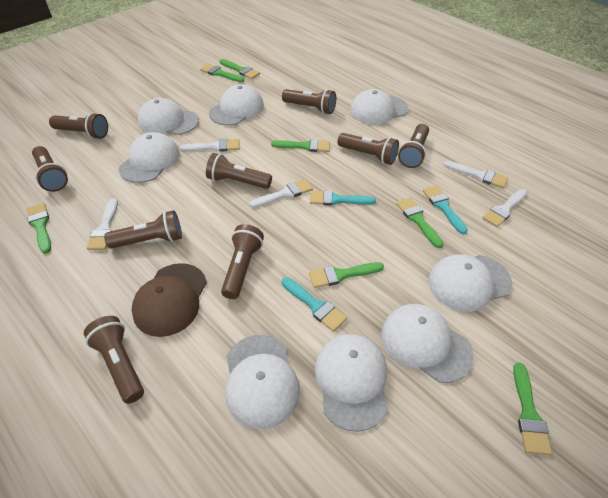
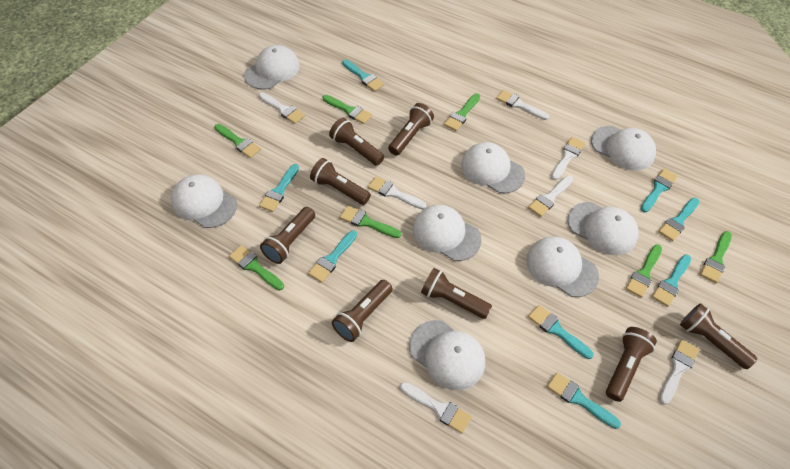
brown cap: [132,263,207,337] = 1 -> none = 0
brown flashlight: [32,146,68,192] [49,113,108,139] [84,316,144,404] [104,210,182,249] [206,153,272,189] [221,224,264,299] [282,89,336,114] [338,133,399,165] [398,124,429,168] = 9 -> [260,207,315,264] [310,158,371,205] [329,118,384,166] [332,280,392,342] [388,103,434,156] [421,268,492,319] [606,327,657,402] [680,303,757,369] = 8
turquoise brush: [282,277,347,332] [310,190,376,206] [423,186,468,235] = 3 -> [259,164,299,212] [308,230,357,282] [342,60,384,91] [528,305,594,359] [547,372,621,429] [641,169,678,212] [652,254,691,307] [658,198,700,241] = 8
white brush: [87,199,118,250] [180,139,239,152] [250,179,313,208] [444,161,508,188] [482,189,527,227] = 5 -> [259,92,305,124] [368,176,427,209] [400,382,472,434] [496,90,549,120] [528,176,573,217] [551,137,585,180] [659,340,699,405] = 7

